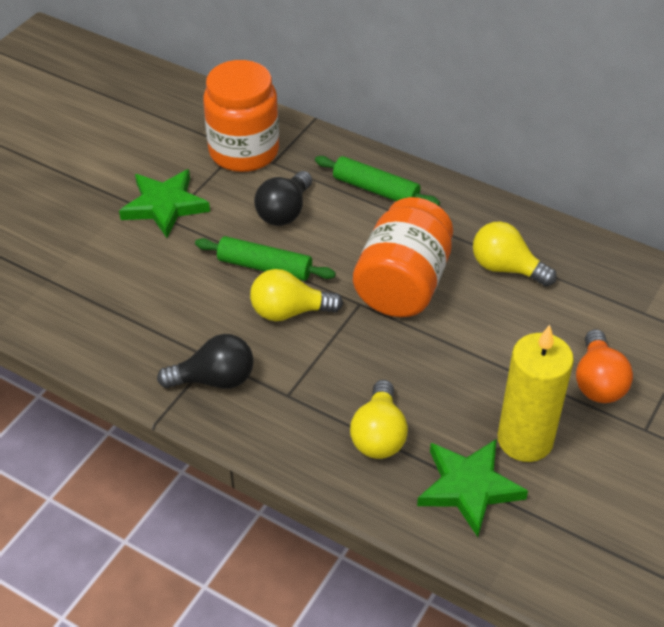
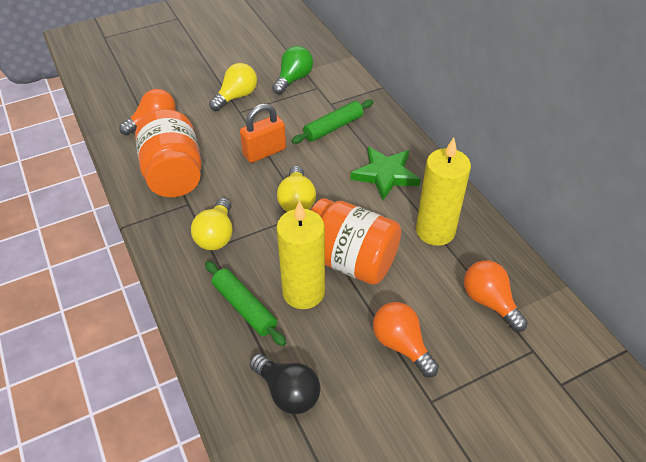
black light bulb: [157,334,254,389] [254,171,312,226] = 2 -> [249,354,321,414] = 1
green light bulb: none = 0 -> [272,46,313,94] = 1
green star: [119,169,210,238] [417,439,528,537] = 2 -> [350,147,421,200] = 1
orange light bulb: [576,329,633,403] = 1 -> [119,89,176,135] [373,302,439,377] [464,260,528,332] = 3
orange padlock: none = 0 -> [240,103,286,163] = 1
yellow candle: [498,325,574,462] = 1 -> [277,201,325,309] [416,137,471,246] = 2

